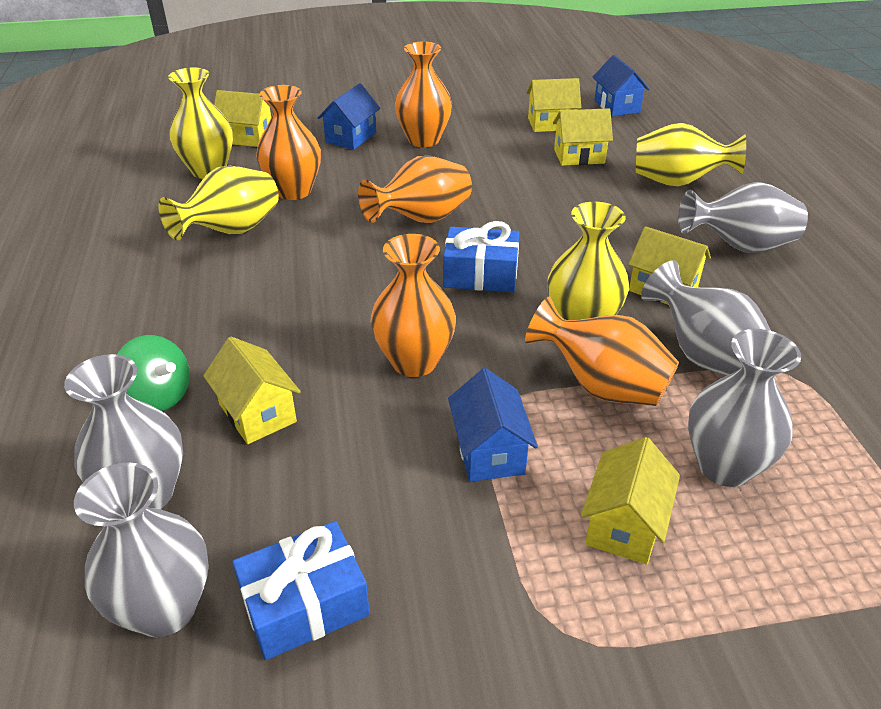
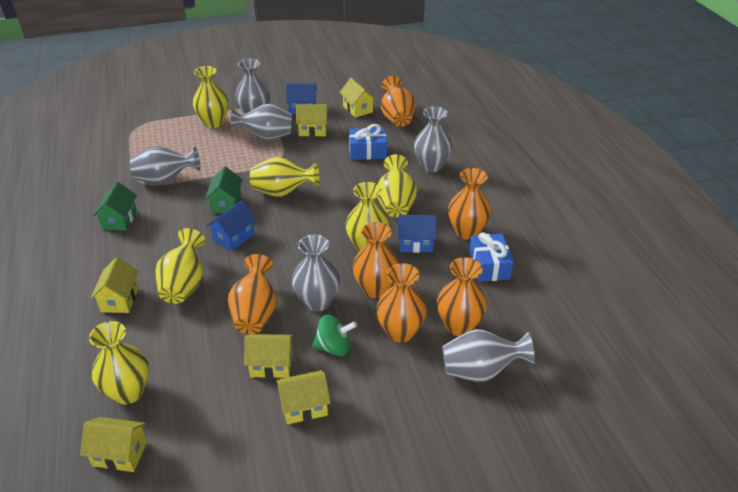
green house: none = 0 -> [93,182,137,231] [205,166,242,213] = 2
grey vase: [64,354,183,509] [74,462,209,638] [641,260,771,376] [678,182,808,253] [688,329,801,487] = 5 -> [130,145,200,184] [231,104,292,140] [235,59,270,114] [292,234,340,312] [414,106,452,172] [442,329,535,382] = 6
orange vase: [256,85,321,200] [358,156,472,223] [370,234,456,377] [395,41,452,147] [525,297,679,406] = 5 -> [228,254,277,334] [352,222,399,298] [376,263,427,343] [381,76,415,127] [437,257,487,336] [448,168,491,240] = 6
yellow vase: [159,166,279,240] [168,67,233,179] [547,202,629,320] [636,123,746,187] = 4 -> [89,321,149,405] [155,228,205,304] [193,66,228,128] [250,157,320,197] [345,182,390,252] [377,154,417,218] = 6

